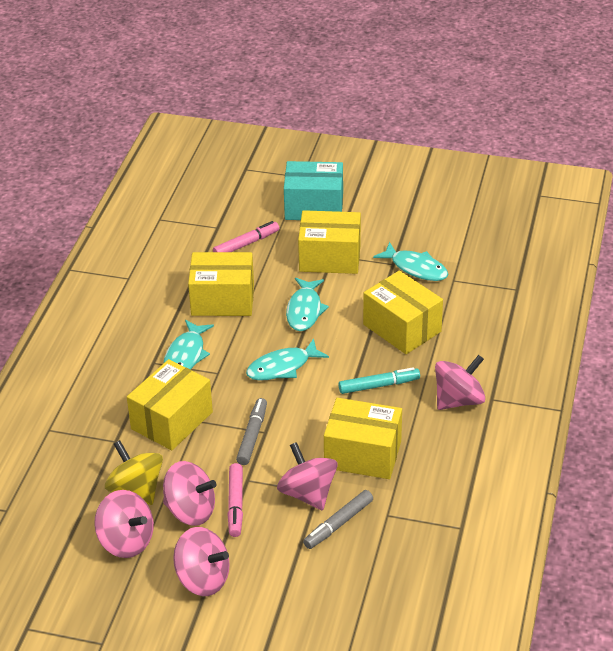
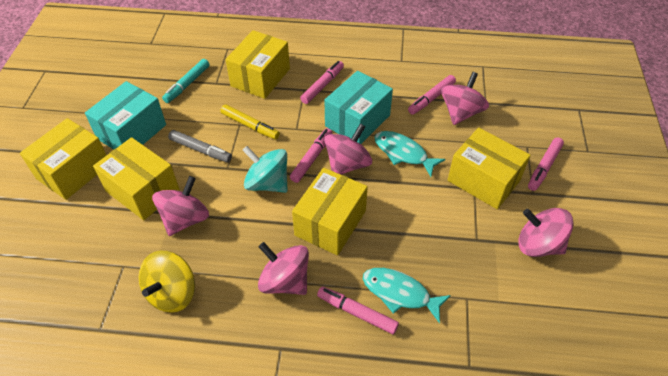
grey marker: [236,398,267,465] [303,490,373,549] = 2 -> [168,130,232,163] = 1
pink marker: [213,221,279,252] [227,463,243,537] = 2 -> [290,128,332,183] [300,61,344,104] [317,287,399,335] [408,75,456,115] [528,138,564,191] = 5
turquoise box: [284,161,343,220] = 1 -> [85,81,166,150] [325,71,393,144] = 2
turquoise fish: [163,320,214,369] [246,338,329,381] [286,278,329,331] [373,242,448,281] = 4 -> [363,268,451,324] [374,131,445,177] = 2
turquoise spinning top: none = 0 -> [243,146,288,193] = 1
yellow marker: none = 0 -> [220,104,280,139] = 1

